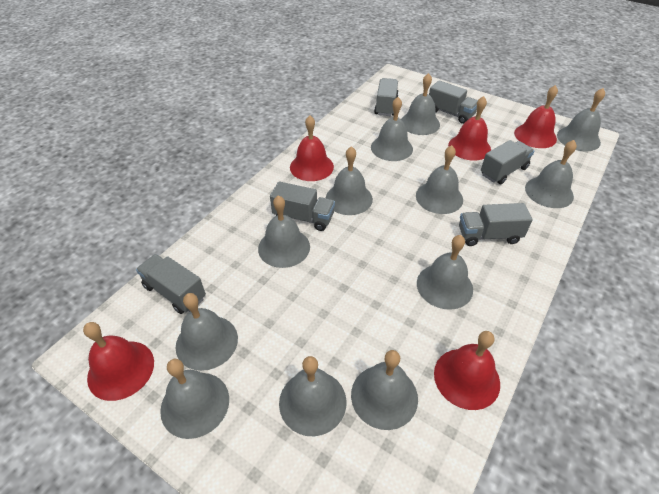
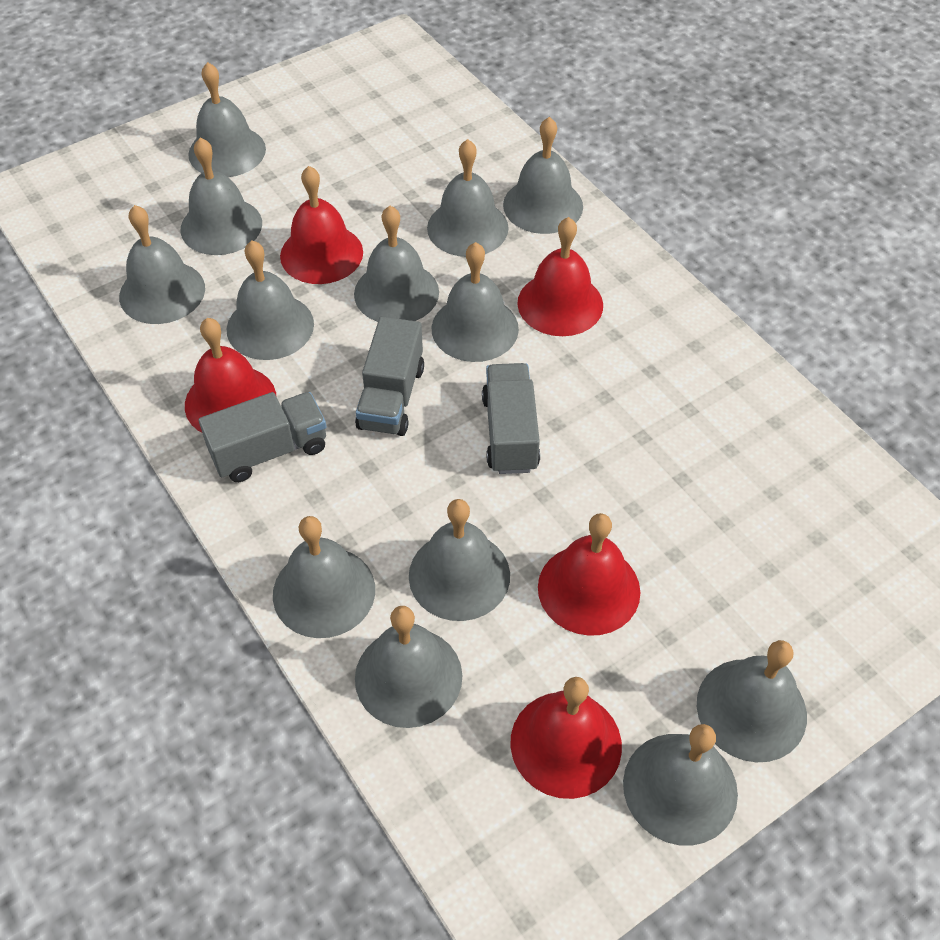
grey bell: [160,359,229,439] [176,293,238,371] [258,195,310,268] [279,356,346,436] [326,146,373,215] [351,350,418,430] [371,97,413,161] [401,73,440,135] [416,145,463,214] [417,235,473,310] [525,140,577,208] [557,88,605,151] = 12 -> [119,205,205,324] [181,138,262,255] [188,62,266,177] [227,241,314,360] [273,516,375,638] [354,206,439,322] [355,606,463,728] [409,499,510,621] [427,139,509,257] [432,242,519,362] [503,117,583,234] [623,724,738,846] [697,640,807,762] = 13
grey truck: [136,254,206,314] [270,181,335,231] [374,78,399,116] [429,80,478,124] [459,203,533,246] [481,140,535,184] = 6 -> [199,392,326,482] [355,316,424,436] [482,363,540,474] = 3

